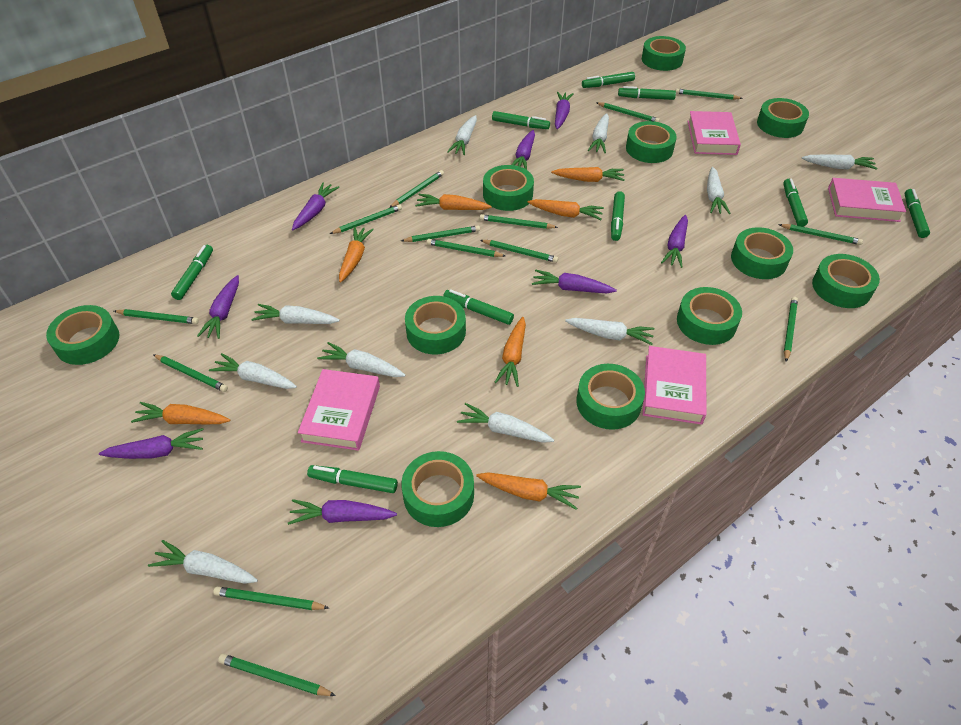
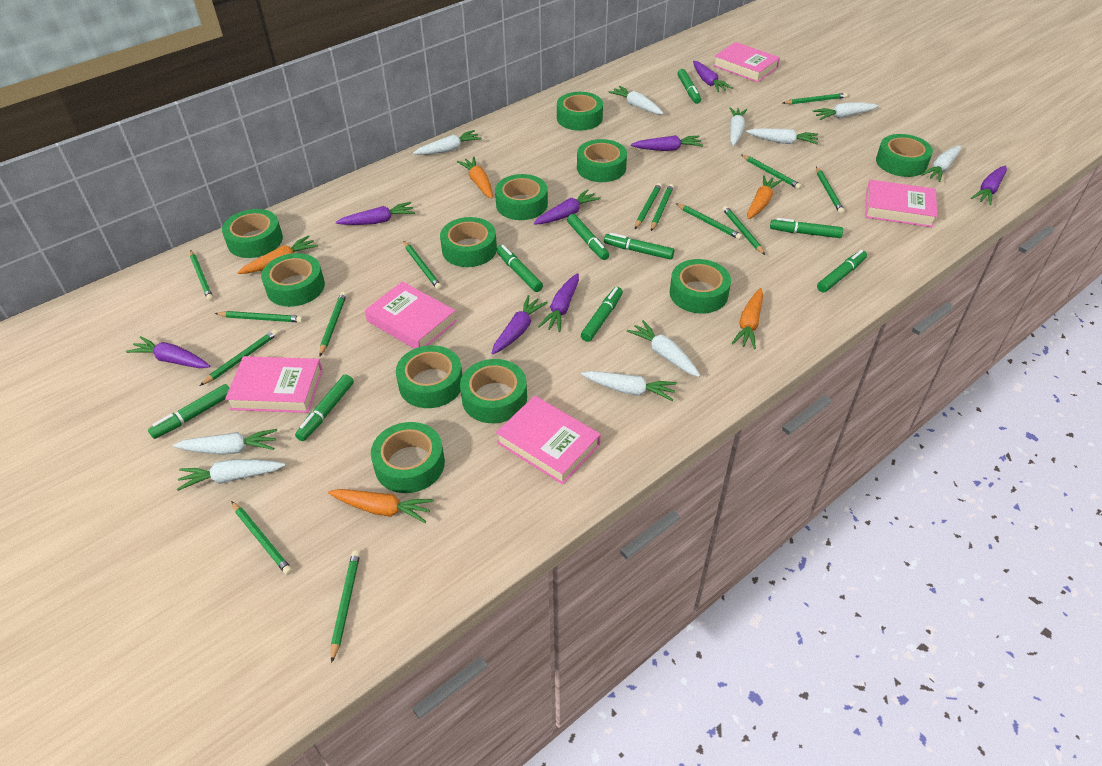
orange carrot: [131,402,230,424] [339,226,374,282] [415,194,492,210] [476,472,581,510] [494,317,526,387] [528,199,604,220] [551,167,625,182] = 7 -> [237,235,318,274] [328,489,434,523] [457,157,493,199] [732,288,763,349] [747,175,782,219] = 5
pink book: [298,369,380,451] [643,346,706,425] [687,111,741,155] [828,178,906,222] = 4 -> [225,356,323,413] [365,281,457,349] [496,396,601,485] [713,42,780,82] [865,180,937,227] = 5

